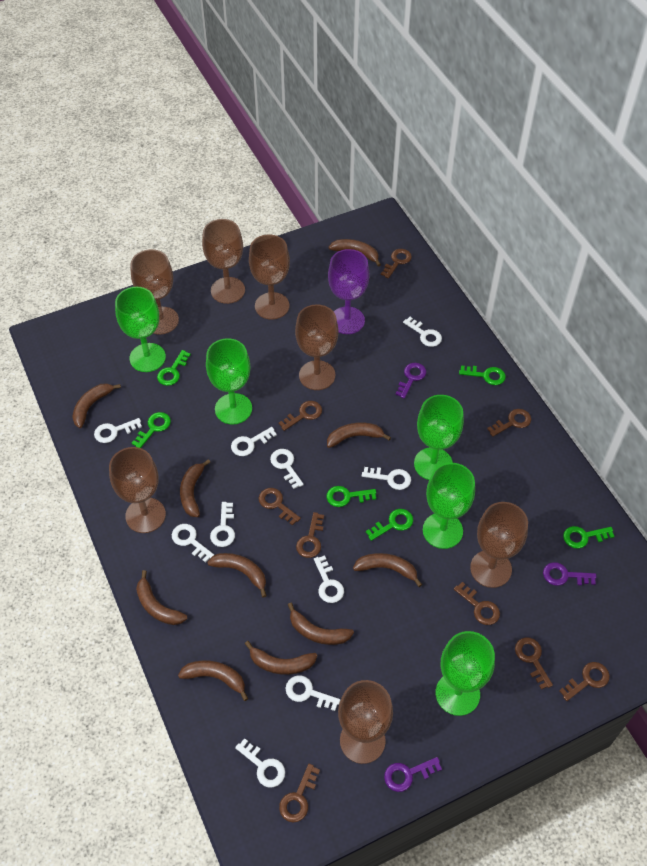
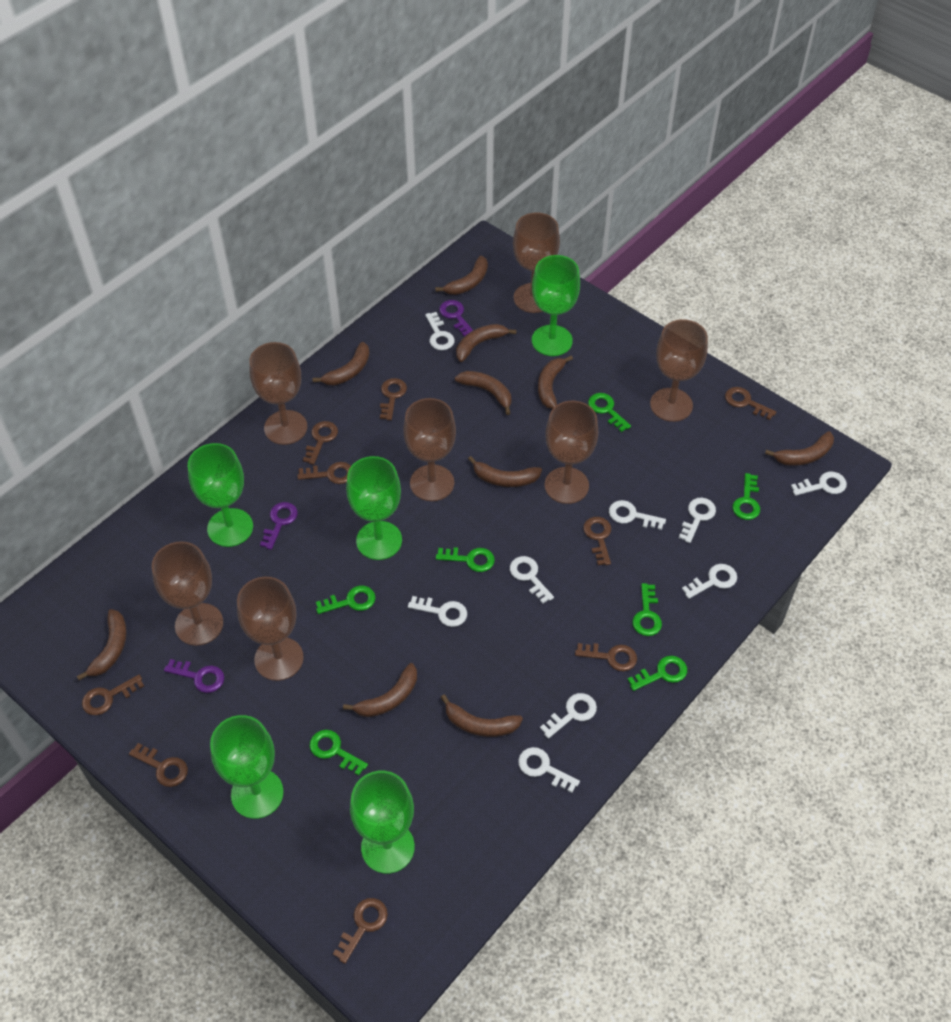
green key: [132,412,171,448] [157,350,191,386] [327,486,376,507] [366,509,413,541] [459,365,506,385] [563,526,615,549] = 6 -> [310,730,368,776] [316,586,376,614] [436,547,495,572] [588,393,631,432] [627,656,687,691] [632,583,662,636] [732,473,760,520] = 7
purple goblet: [328,249,370,334] = 1 -> none = 0
white key: [94,418,142,443] [172,524,214,563] [210,502,235,547] [231,427,277,456] [235,738,285,788] [270,449,304,489] [285,675,340,711] [314,555,344,603] [362,467,411,490] [403,317,442,347] = 10 -> [408,596,467,627] [425,312,455,350] [510,556,554,604] [518,747,580,793] [540,693,597,739] [609,500,666,530] [679,498,716,543] [682,564,737,599] [791,472,847,496] = 9

